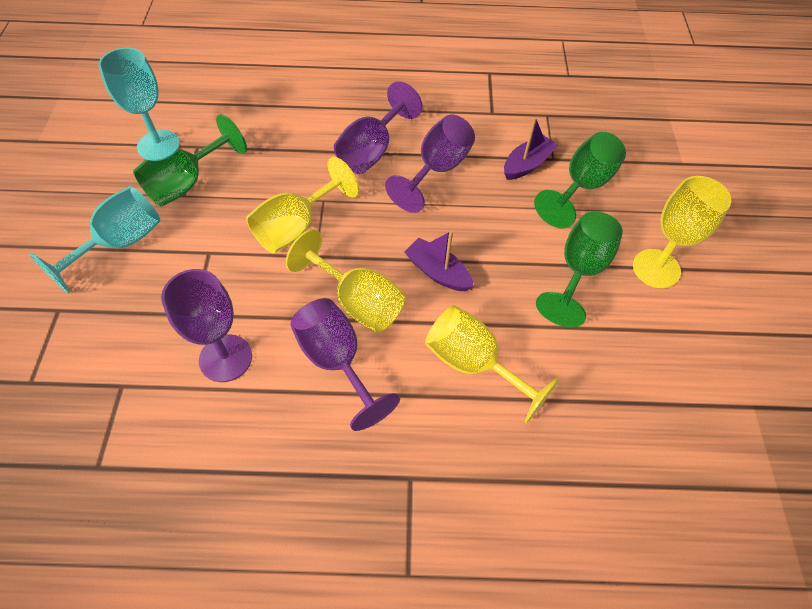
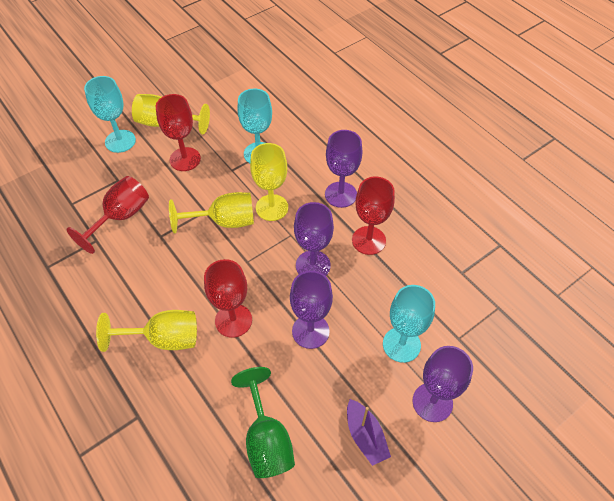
green goblet: [133,114,247,207] [534,132,626,228] [536,211,623,327] = 3 -> [231,367,295,478] = 1
purple boat: [404,231,474,291] [504,117,558,180] = 2 -> [347,399,391,466] = 1
red goblet: none = 0 -> [66,176,149,254] [156,94,201,171] [204,259,252,338] [352,176,395,255] = 4
turquoise goblet: [30,186,160,293] [98,47,180,159] = 2 -> [84,76,136,153] [237,89,272,163] [383,285,435,363] = 3

